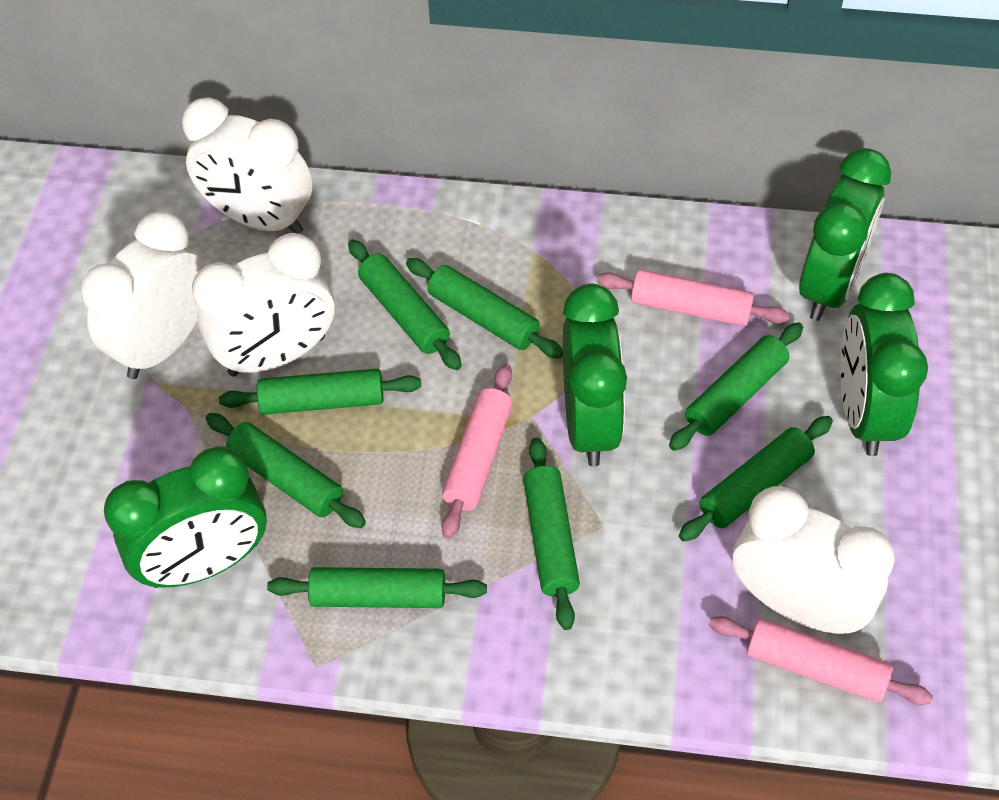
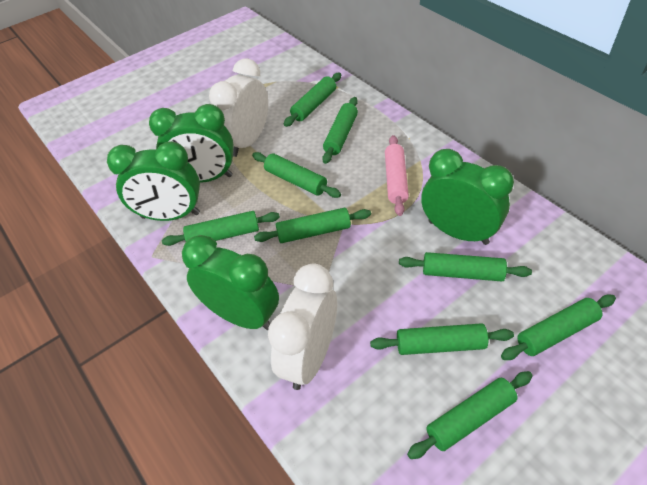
green rolling pin: [206,413,366,528] [219,369,421,415] [267,567,487,608] [348,240,462,370] [406,258,563,358] [524,437,580,630] [669,322,803,451] [679,416,833,541] = 8 -> [162,211,280,246] [252,152,341,198] [254,208,371,243] [284,73,341,127] [322,97,358,164] [370,323,514,355] [399,252,532,281] [407,371,533,459] [501,295,616,360] = 9
pink rolling pin: [441,364,513,539] [597,270,790,326] [709,616,933,705] = 3 -> [385,135,409,216] = 1
white clock: [81,211,205,379] [182,98,313,234] [192,233,335,377] [732,486,895,634] = 4 -> [209,59,268,157] [268,264,337,390] = 2

